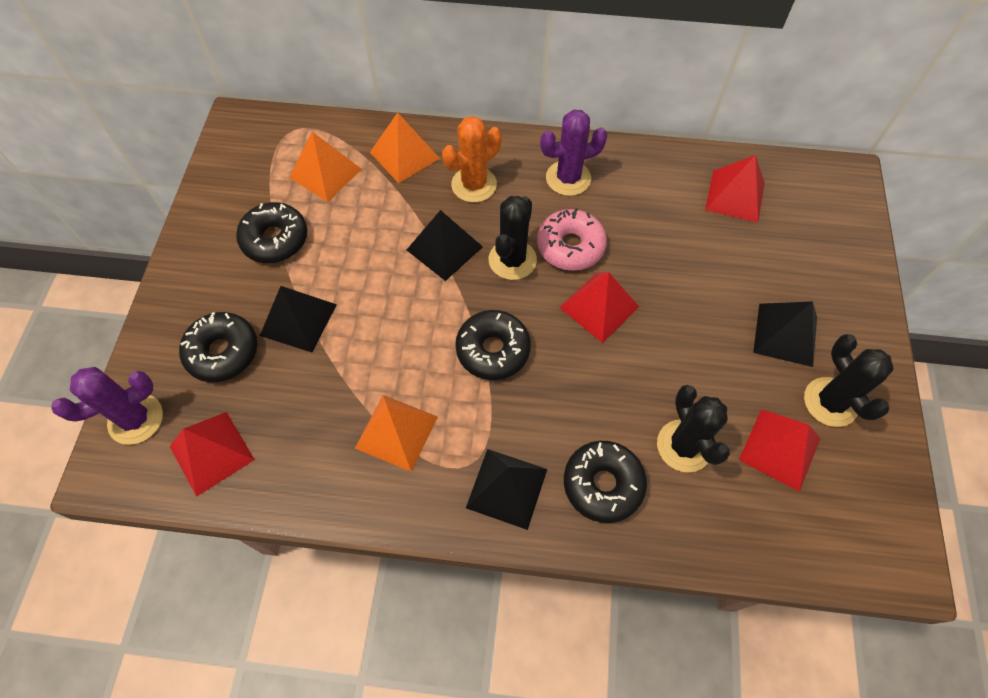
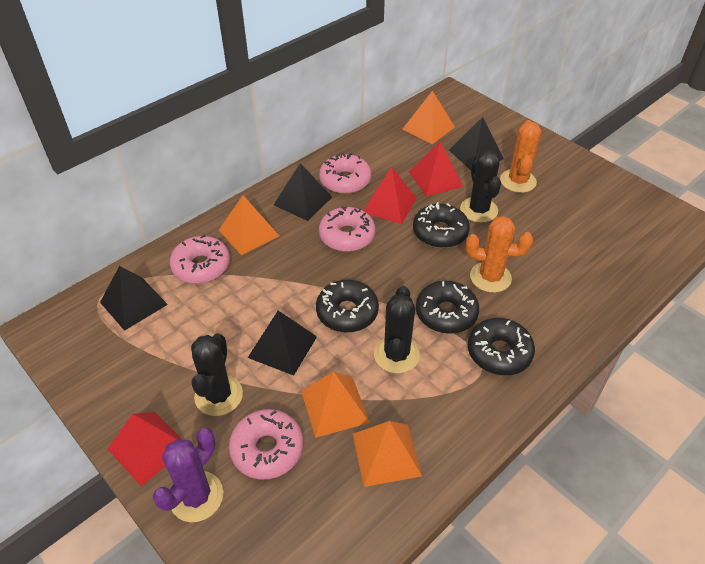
orange cactus: [442,116,502,202] = 1 -> [466,216,533,293] [500,120,541,193] = 2
orange pyramid: [289,132,362,202] [355,395,438,472] [370,113,440,183] = 3 -> [219,195,279,255] [301,371,370,438] [353,421,422,487] [403,91,455,144] = 4
pink donut: [537,208,607,271] = 1 -> [170,235,230,284] [229,409,303,480] [319,153,371,194] [319,207,375,252] = 4
purple cactus: [51,367,163,445] [540,109,607,196] = 2 -> [153,428,223,522] = 1
red pyramid: [169,412,255,497] [559,272,639,343] [705,155,765,223] [739,409,820,492] = 4 -> [108,412,182,486] [363,167,417,224] [409,141,464,197] = 3

